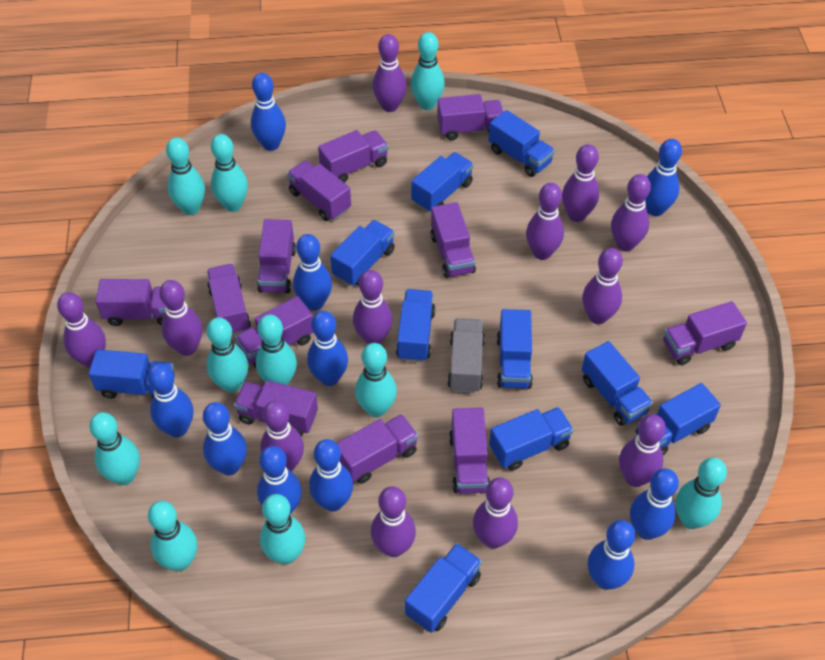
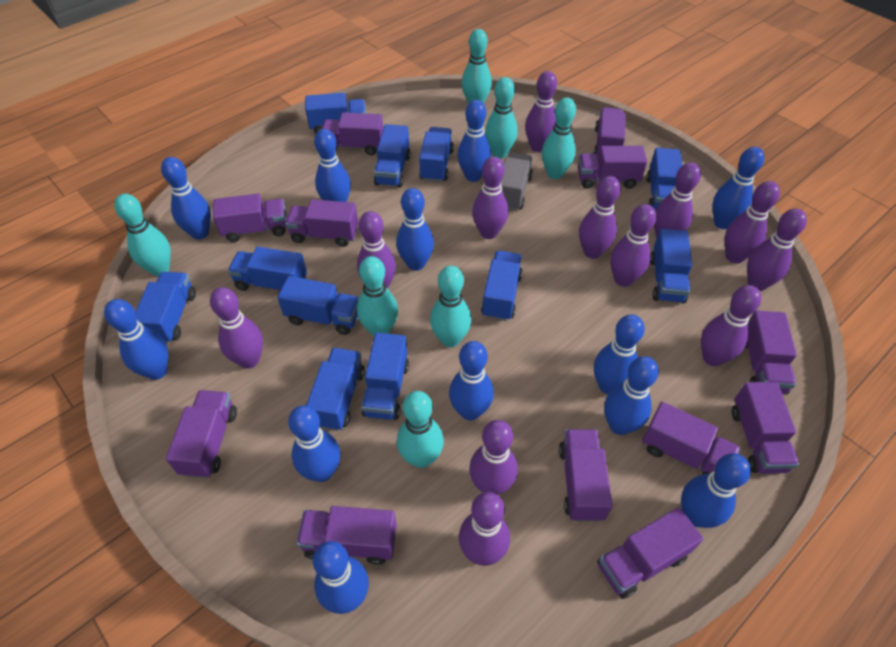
blue bowling pin: [147,363,193,437] [203,402,247,475] [251,73,286,151] [257,446,302,514] [293,234,332,311] [307,311,348,386] [309,439,353,512] [588,520,636,590] [630,468,679,540] [645,139,682,216] = 10 -> [104,299,169,380] [161,157,211,240] [288,405,340,482] [313,541,369,614] [314,129,351,202] [396,188,434,271] [449,341,494,420] [457,100,491,182] [594,314,645,394] [604,356,659,435] [681,453,751,528] [713,147,764,229] = 12
blue truck: [89,350,175,399] [330,220,395,286] [396,289,436,362] [405,543,482,633] [411,152,474,213] [489,110,555,177] [489,407,573,471] [497,309,533,389] [582,341,653,426] [636,383,721,455] = 10 -> [135,272,196,344] [228,247,307,291] [277,276,359,335] [305,93,366,133] [306,348,365,431] [361,333,409,420] [374,124,411,188] [419,127,454,182] [481,251,523,321] [646,148,682,211] [650,229,692,304] = 11
turquoise bowling pin: [89,412,140,485] [148,501,197,571] [166,137,205,215] [207,317,248,392] [211,134,248,212] [256,314,297,385] [260,494,306,564] [355,343,397,417] [411,32,445,110] [676,457,727,529] = 10 -> [114,194,171,276] [357,256,398,336] [397,391,444,468] [430,266,471,347] [461,29,492,104] [485,77,518,159] [542,97,576,179] = 7

